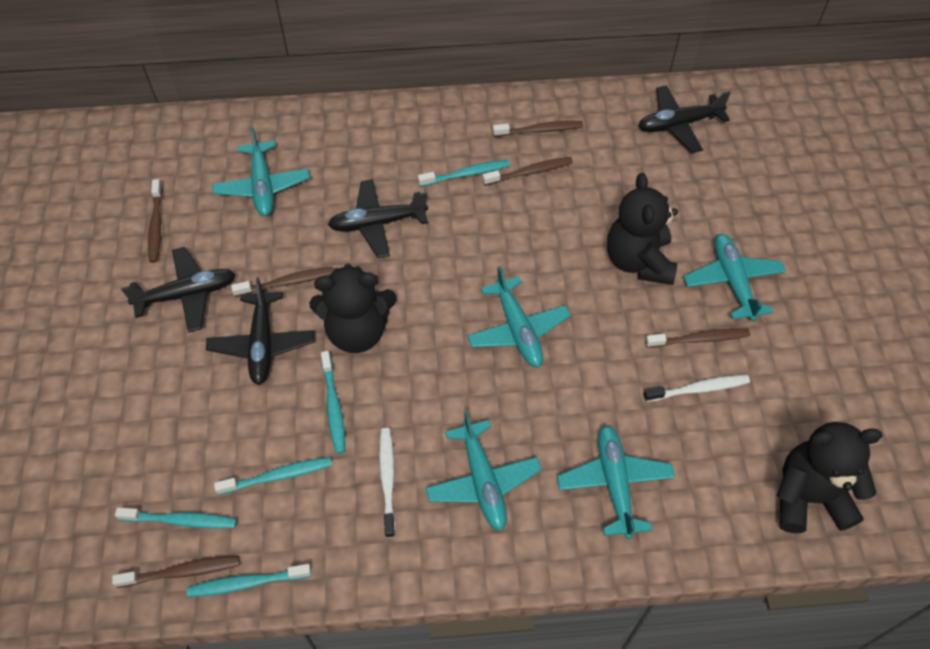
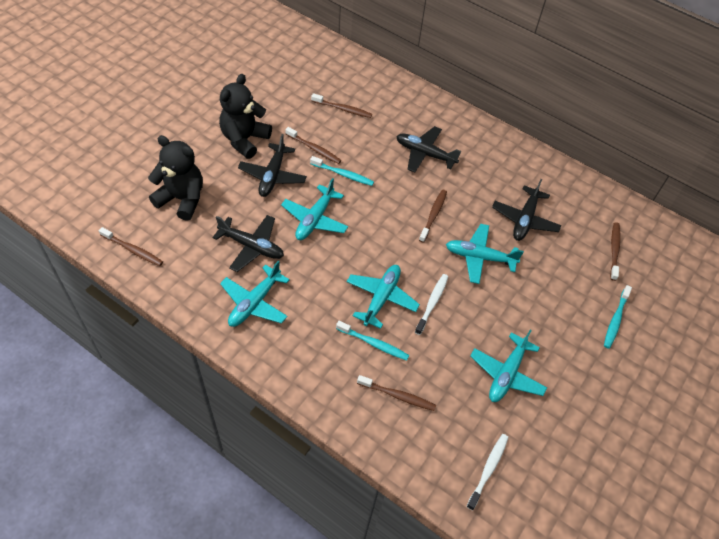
black teddy bear: [309,264,397,353] [607,173,678,285] [777,422,883,533] = 3 -> [148,135,203,221] [219,74,272,159] = 2
turquoise toothbrush: [115,507,237,529] [187,564,311,597] [214,457,332,495] [321,351,345,454] [418,160,510,187] = 5 -> [310,156,374,186] [336,321,409,361] [604,285,632,349] = 3

